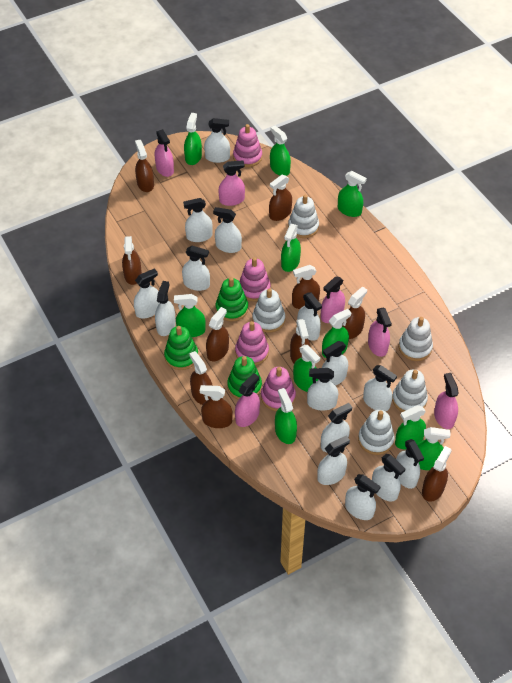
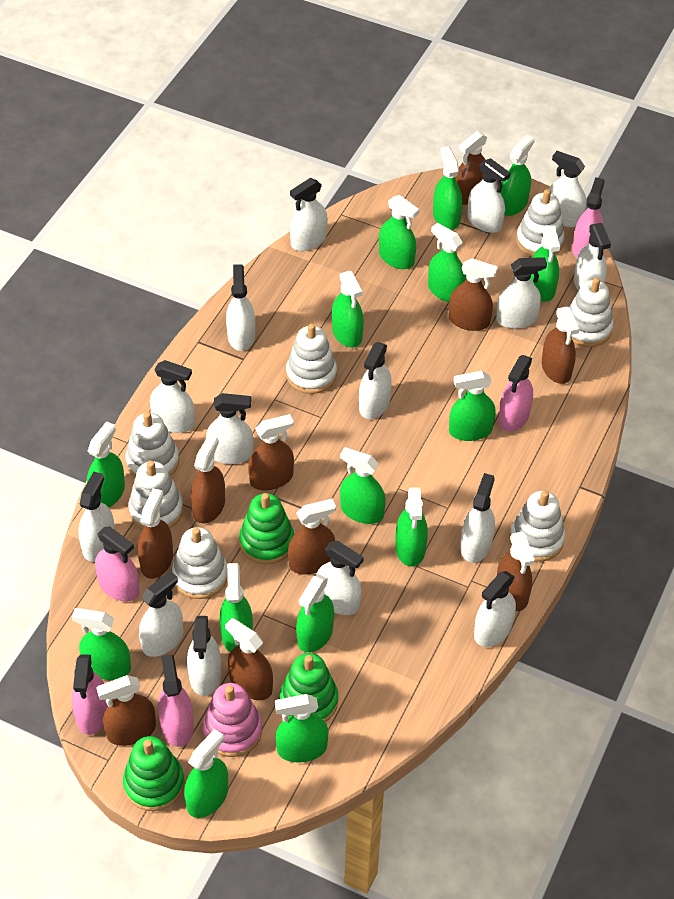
green spray bottle: [174,294,206,337] [184,113,202,165] [270,126,291,176] [275,388,297,444] [281,224,301,272] [293,345,320,392] [322,309,351,358] [338,171,367,217] [395,405,426,450] [417,427,450,470] = 10 -> [72,608,131,680] [87,421,125,507] [184,729,228,818] [219,563,253,652] [275,694,328,763] [296,574,334,653] [332,271,364,348] [340,447,386,524] [379,195,419,269] [395,487,428,567] [428,223,466,302] [433,146,462,230] [449,371,496,441] [500,135,535,216] [531,225,560,302] = 15
pink spray bottle: [155,129,174,177] [218,161,245,206] [235,373,260,427] [321,276,345,323] [368,308,392,357] [434,373,459,429] = 6 -> [72,654,108,735] [95,526,140,602] [158,654,194,747] [498,355,533,431] [572,177,605,259] = 5
pink stacking toy: [233,124,262,167] [235,321,269,365] [239,257,271,301] [261,367,296,411] = 4 -> [203,683,262,757] = 1
white stacking toy: [252,288,285,333] [288,195,319,238] [358,410,395,455] [392,369,428,412] [399,317,433,361] = 5 -> [125,412,179,477] [128,461,184,529] [172,527,228,599] [286,324,337,394] [510,491,565,562] [516,189,565,257] [569,277,613,347] = 7

